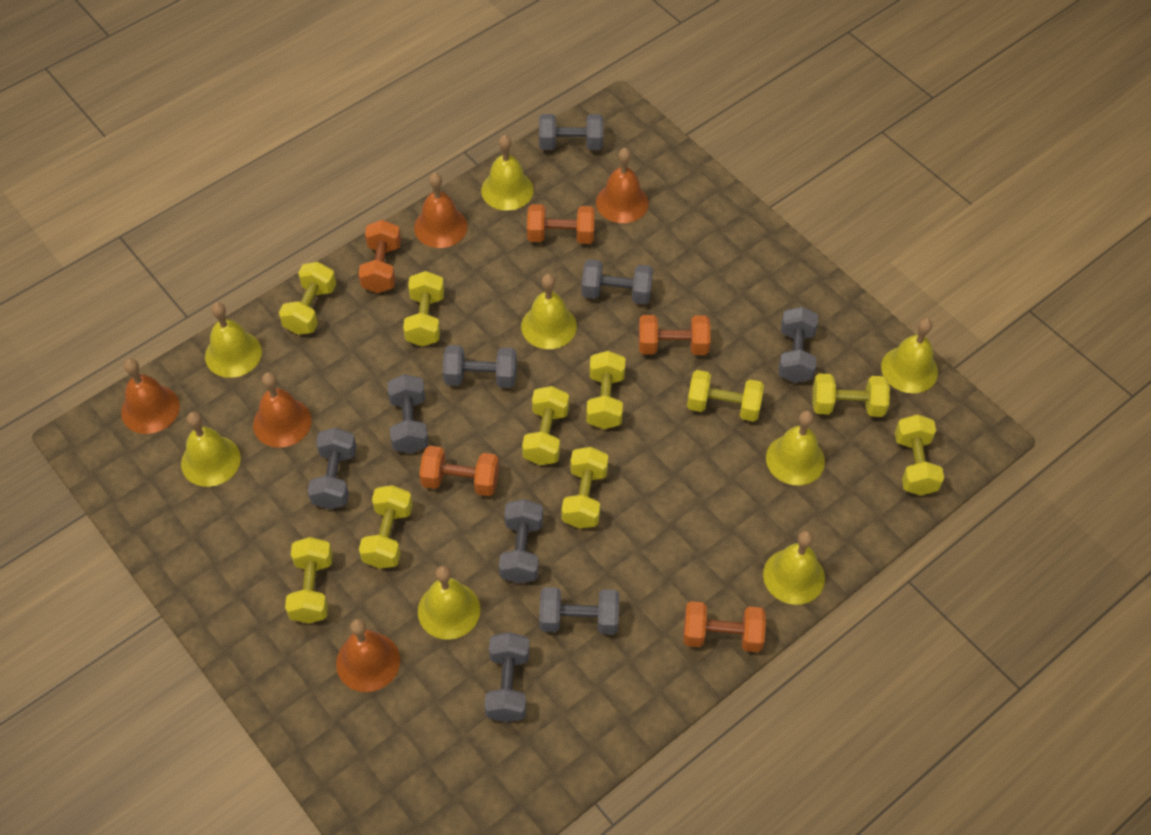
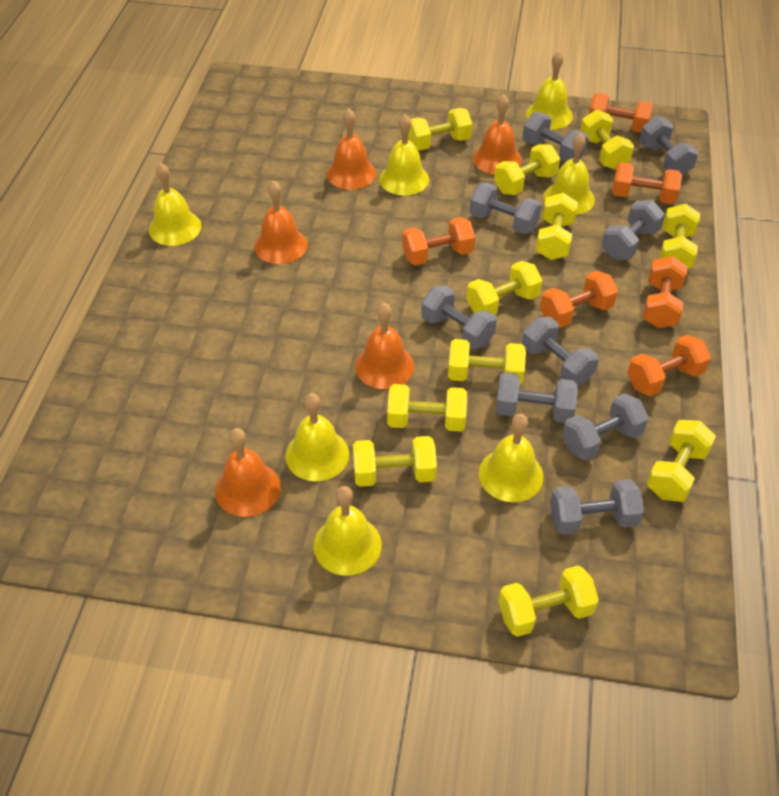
orange dumbbell: [359,220,401,293] [419,446,499,496] [527,204,595,244] [639,315,711,355] [683,601,766,652] = 5 -> [402,217,475,266] [540,271,618,328] [589,92,653,133] [612,162,682,205] [627,335,711,397] [643,256,688,328] = 6
yellow bell: [181,412,241,487] [205,302,262,378] [418,566,480,640] [481,135,534,211] [521,274,577,349] [763,531,825,605] [766,411,825,485] [881,318,938,393] = 8 -> [149,163,202,246] [286,393,349,481] [313,486,382,576] [379,114,429,195] [479,414,543,502] [526,51,573,130] [544,133,595,215] = 7
yellow dumbbell: [279,262,336,335] [285,537,333,624] [359,485,413,569] [403,271,444,347] [522,386,569,465] [562,447,608,529] [586,351,625,429] [687,370,764,422] [812,374,890,417] [895,414,944,496] = 10 -> [353,436,437,487] [387,384,467,432] [408,108,472,151] [448,339,526,385] [466,261,542,315] [494,144,560,195] [498,565,599,637] [536,193,578,260] [580,110,634,170] [647,420,716,502] [659,204,700,269] = 11

